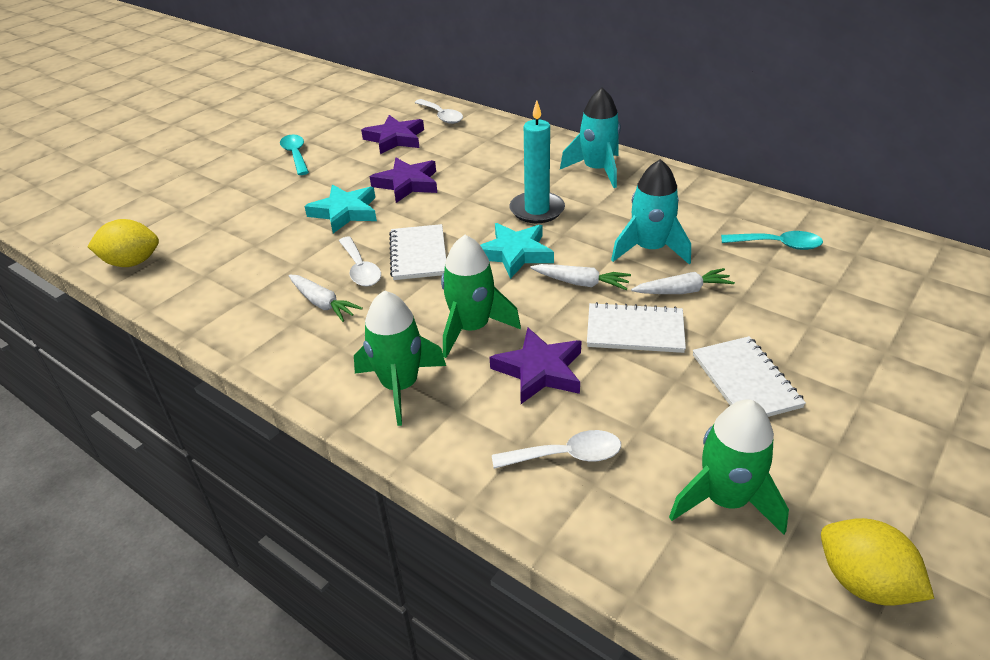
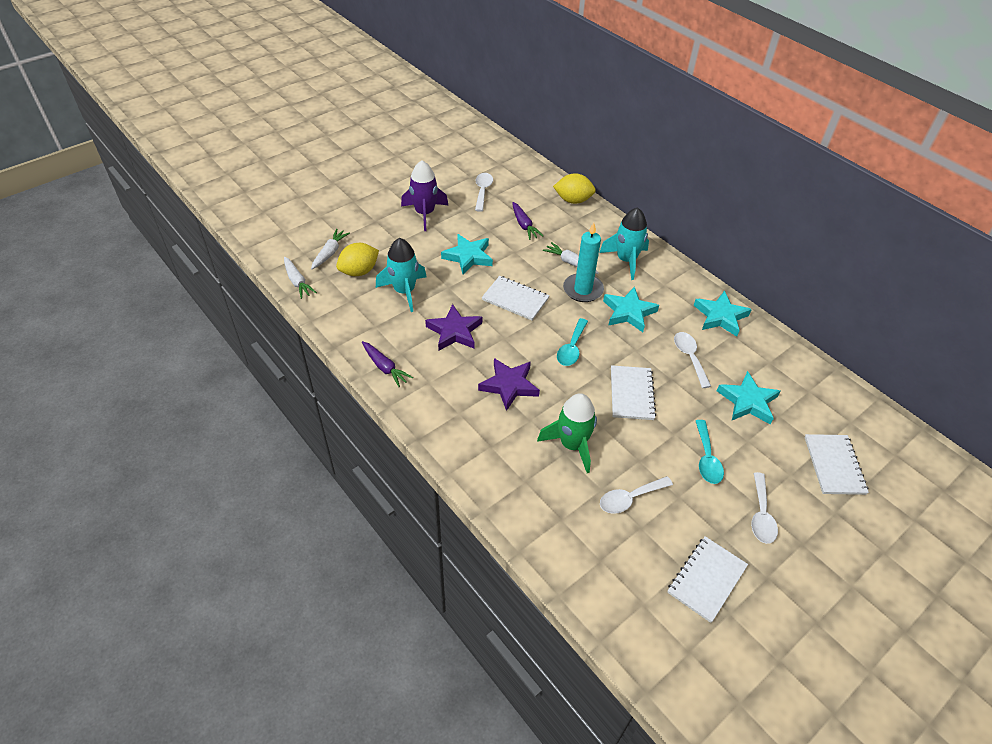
green rocket: [354,290,446,426] [441,235,521,358] [669,400,789,535] = 3 -> [537,393,597,473] = 1
purple carrot: none = 0 -> [362,341,413,387] [512,202,543,240] = 2
purple rocket: none = 0 -> [401,161,448,231] = 1
purple star: [361,115,424,154] [370,158,437,203] [490,328,582,404] = 3 -> [425,304,482,351] [478,358,540,411] = 2
turquoise star: [304,185,377,233] [480,223,554,279] = 2 -> [441,234,493,275] [603,286,659,332] [694,291,752,337] [717,371,780,425] = 4
white notebook: [389,224,446,280] [587,302,686,353] [693,336,806,417] = 3 -> [482,276,549,320] [611,365,656,420] [667,536,748,623] [804,434,869,495] = 4
white spoon: [339,237,381,287] [415,99,463,124] [492,430,621,469] = 3 -> [475,173,493,212] [600,476,673,514] [674,332,711,388] [751,472,778,544] = 4

